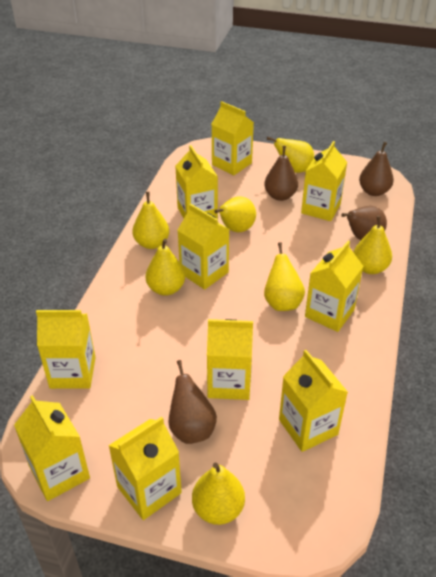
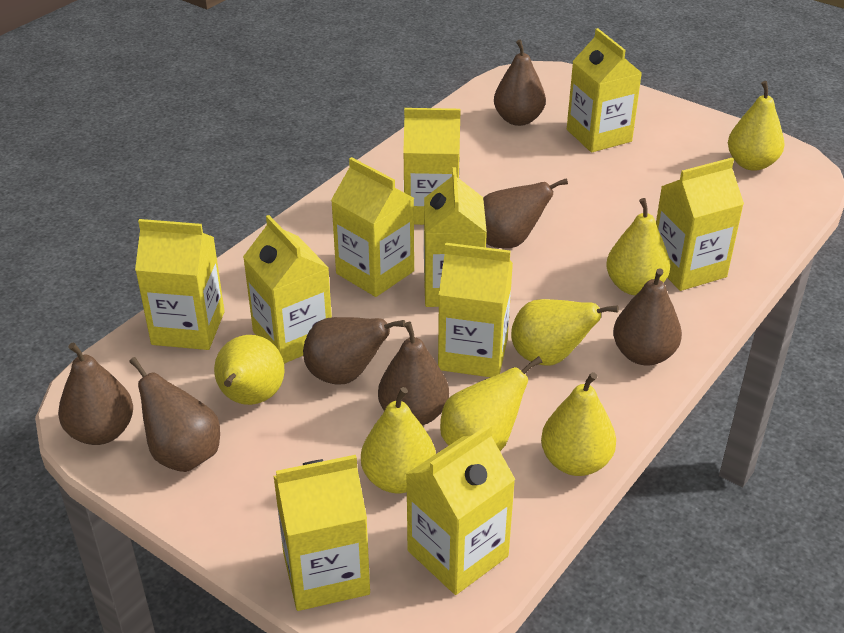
brown pear: [168,360,217,444] [264,146,298,201] [341,206,387,240] [359,142,394,196] = 4 -> [58,342,133,445] [129,357,220,472] [303,317,406,384] [378,322,449,426] [483,178,568,248] [494,40,546,126] [613,268,682,365] = 7

